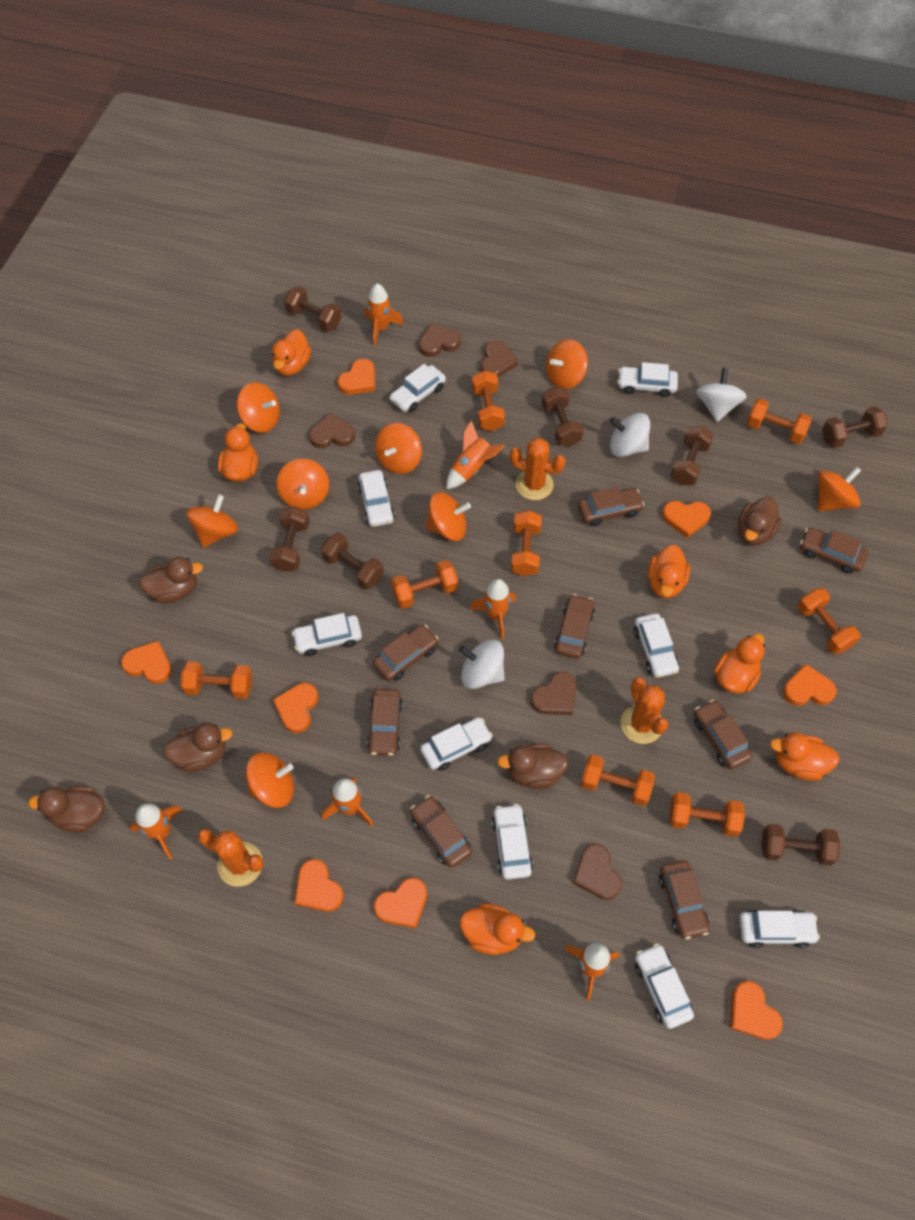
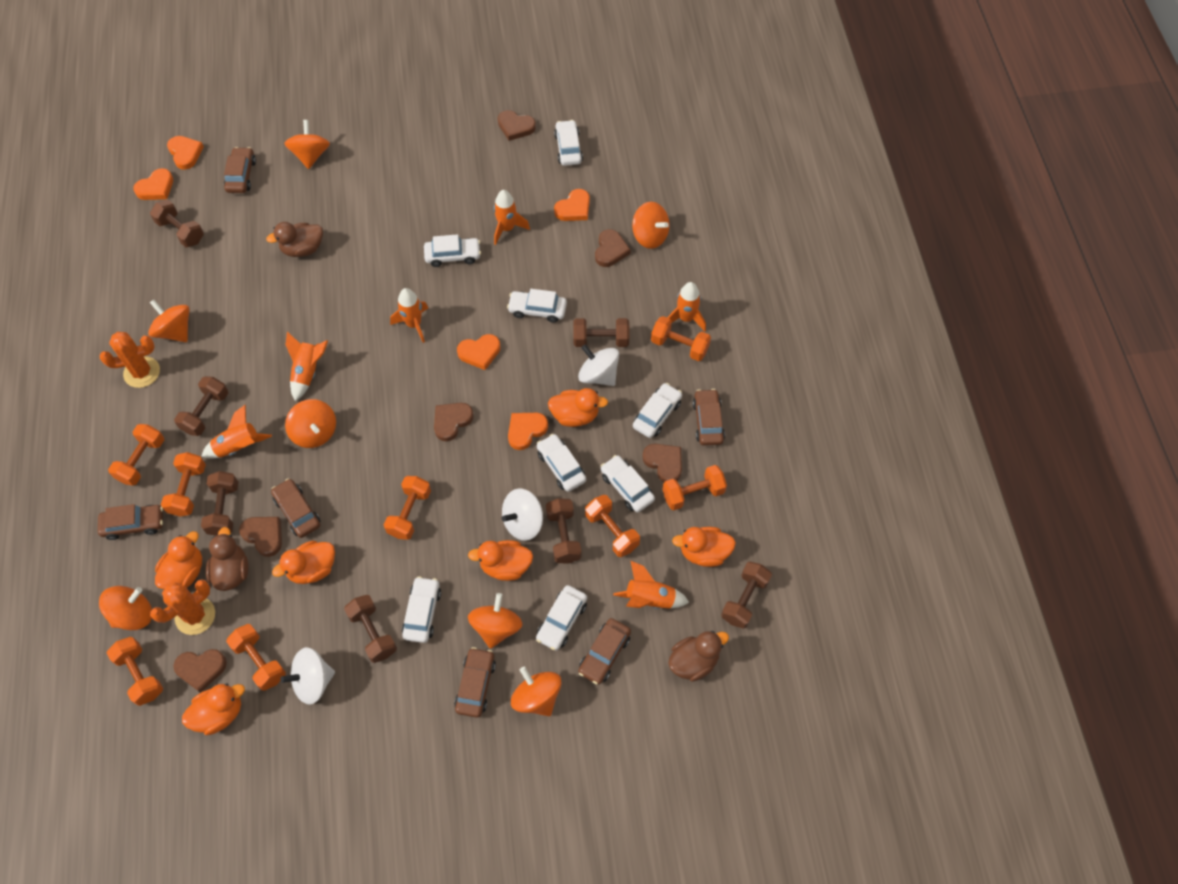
brown car: [367,689,403,756] [373,624,439,681] [410,795,472,868] [554,594,595,659] [578,487,644,526] [659,860,709,939] [694,700,752,769] [800,527,868,574] = 8 -> [98,504,163,540] [224,147,256,193] [271,479,321,538] [454,647,496,718] [578,618,631,685] [692,389,725,446] = 6
brown duck: [28,786,104,833] [139,557,203,603] [163,723,233,772] [497,744,568,789] [738,496,782,546] = 5 -> [206,527,249,591] [266,222,323,257] [668,631,729,682] = 3
brown heart: [309,413,355,448] [419,323,461,357] [481,340,518,377] [530,672,577,715] [573,844,622,900] = 5 -> [173,649,227,693] [239,517,282,557] [434,403,474,441] [498,110,536,141] [595,229,631,267] [643,444,682,482] = 6
orange cactus: [198,829,264,887] [510,438,566,500] [621,677,668,744] = 3 -> [100,332,160,388] [150,579,215,635] = 2
orange heart: [121,641,172,684] [273,683,318,733] [294,859,344,912] [338,359,375,395] [374,878,427,929] [662,501,711,538] [730,981,783,1040] [783,664,836,706] = 8 -> [133,168,173,200] [167,136,204,170] [457,334,501,370] [508,413,548,450] [554,189,590,221] = 5
orange spinning top: [186,494,238,548] [237,382,280,433] [246,753,294,808] [276,459,329,510] [375,423,422,474] [426,492,471,541] [546,339,588,389] [818,467,861,511] = 8 -> [99,586,152,630] [148,300,190,342] [284,120,330,169] [285,399,336,448] [468,593,522,649] [511,667,562,716] [632,202,670,249] = 7
white car: [292,613,362,656] [358,470,395,527] [389,364,446,412] [420,717,493,771] [492,804,533,880] [618,362,678,397] [634,613,679,678] [635,943,694,1029] [739,910,820,948] = 9 -> [402,576,441,643] [424,234,481,267] [507,289,567,323] [536,585,587,650] [537,434,586,492] [554,120,583,166] [601,455,655,512] [633,383,682,438] = 8

